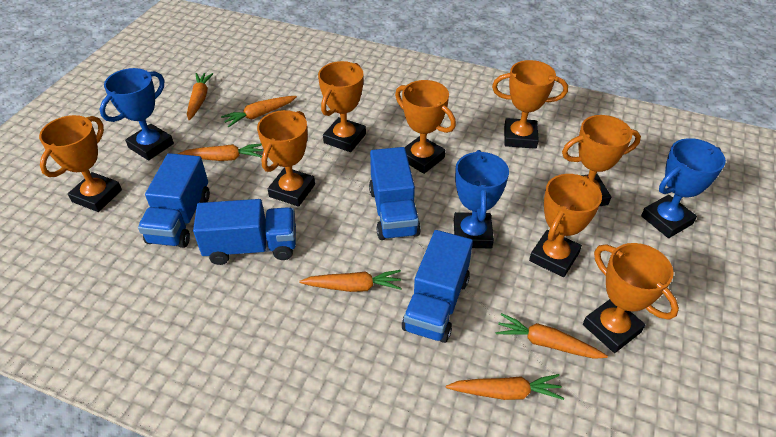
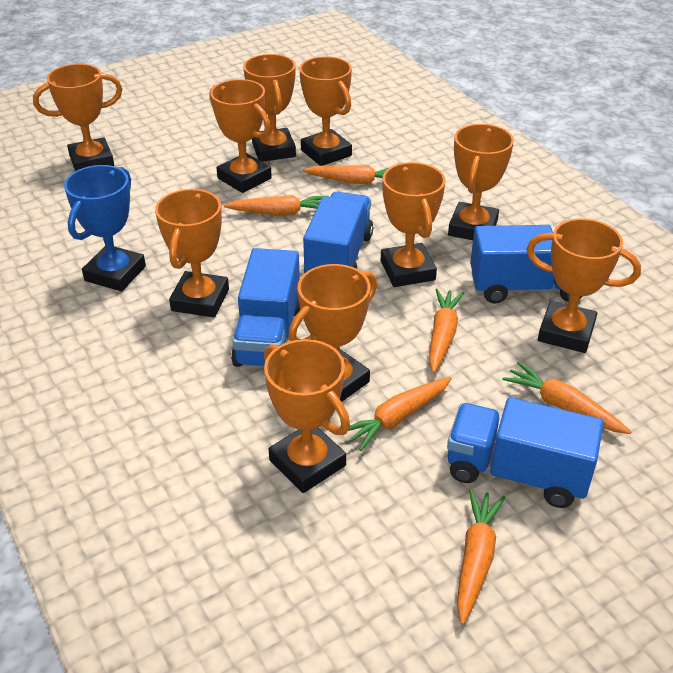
blue trophy: [100,68,174,161] [454,150,509,248] [641,138,726,238] = 3 -> [64,165,146,292] = 1
orange trophy: [39,115,122,212] [257,110,315,207] [318,61,366,152] [395,80,456,174] [492,60,568,149] [529,174,602,277] [562,115,641,206] [583,243,679,353] = 8 -> [33,64,122,171] [155,189,229,317] [210,79,272,193] [243,54,296,162] [264,339,350,493] [288,264,377,402] [299,56,352,166] [381,162,445,287] [448,124,514,240] [526,218,641,353] = 10

